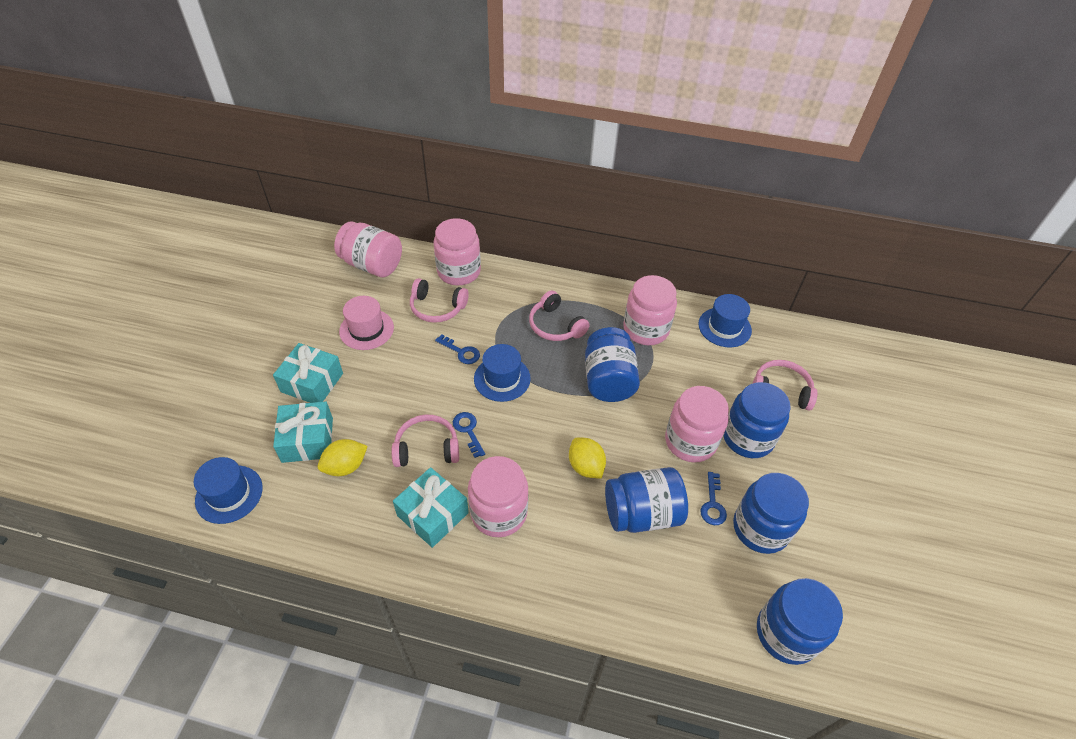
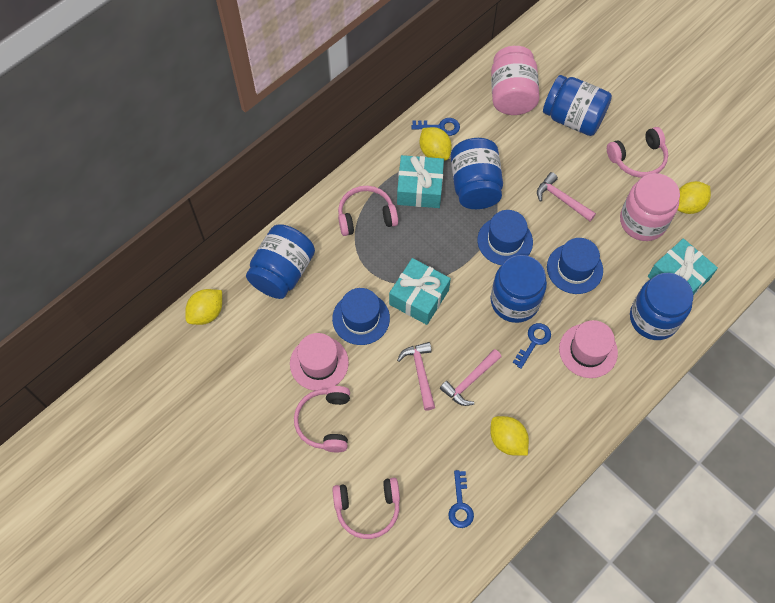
pink hammer: none = 0 -> [397,342,435,411] [440,349,502,406] [537,172,596,221] = 3
pink hat: [339,296,394,350] = 1 -> [290,333,349,391] [559,320,618,378] = 2
pink jar: [334,221,402,277] [434,218,481,285] [468,456,529,537] [623,275,677,345] [665,386,729,462] = 5 -> [491,46,539,115] [620,173,680,241] = 2
yellow lemon: [318,439,368,476] [569,437,606,479] = 2 -> [185,289,222,325] [420,127,452,161] [490,416,529,456] [678,181,711,214] = 4

